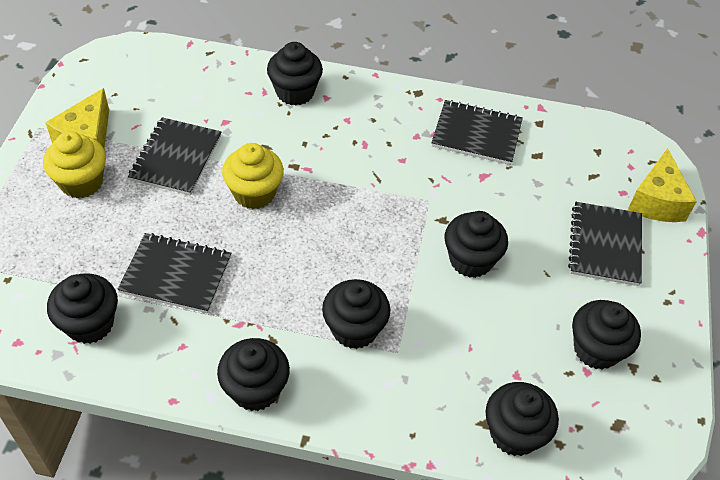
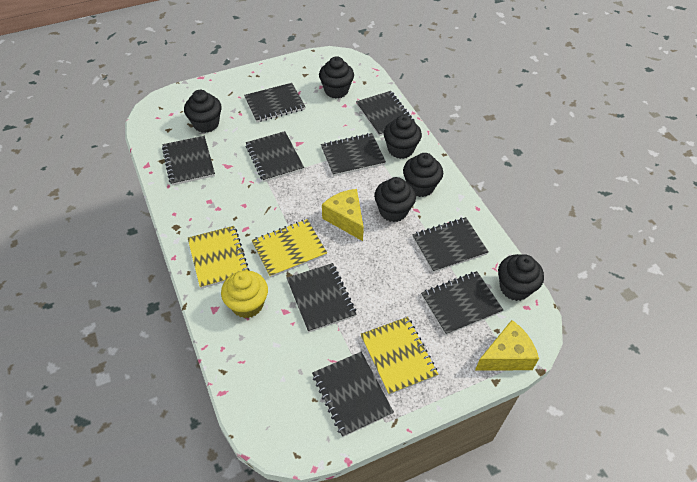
black cupcake: [47,273,118,344] [217,338,290,411] [267,42,323,106] [322,279,390,349] [445,211,508,278] [486,382,559,456] [572,300,641,370] = 7 -> [184,90,222,133] [319,56,354,99] [374,177,416,222] [383,115,422,159] [403,153,443,197] [498,254,544,301] = 6
black notebook: [117,233,231,313] [128,117,221,195] [431,100,523,165] [568,202,642,286] = 4 -> [162,136,215,186] [244,83,306,122] [246,131,304,182] [287,263,356,332] [312,352,394,437] [321,133,386,176] [356,91,415,136] [412,217,488,273] [421,271,503,335] = 9
yellow cupcake: [43,131,106,199] [222,143,284,209] = 2 -> [221,270,268,318] = 1
yellow notebook: none = 0 -> [188,226,250,289] [252,219,327,278] [360,317,438,395] = 3

